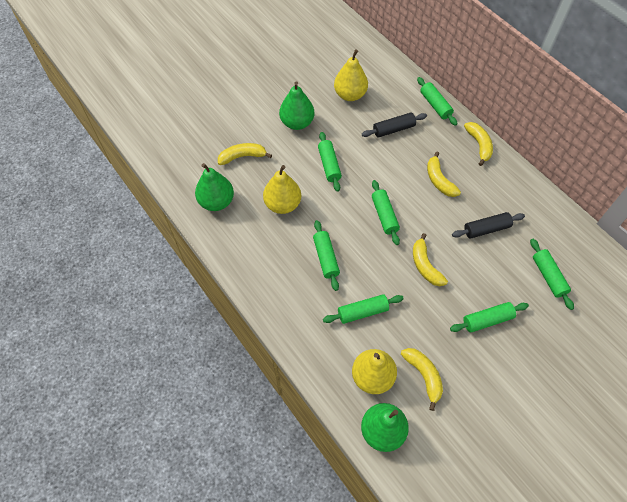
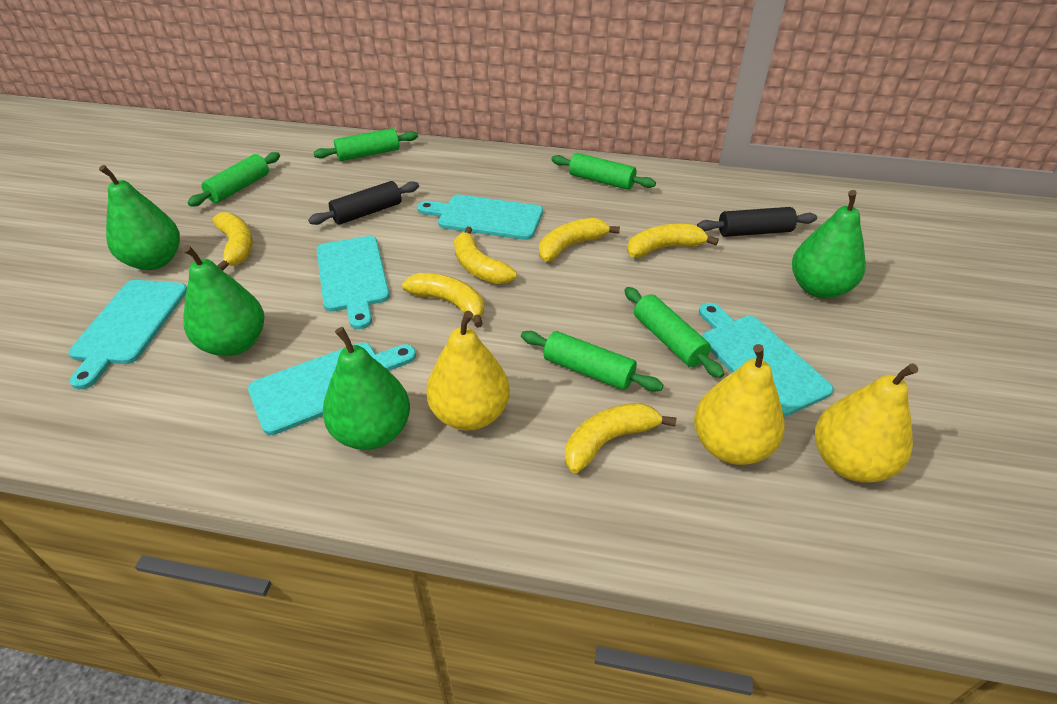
green pear: [195,163,234,211] [279,82,314,130] [361,403,409,452] = 3 -> [99,165,180,270] [182,245,264,356] [323,327,410,450] [792,190,866,298] = 4
green rolling pin: [313,220,340,291] [318,132,342,192] [323,294,404,324] [372,180,400,245] [417,77,457,126] [450,302,529,332] [530,239,574,310] = 7 -> [187,152,280,207] [313,128,418,161] [521,331,663,392] [551,153,656,190] [624,287,724,378] = 5
turquoise cutting board: none = 0 -> [68,280,187,389] [248,342,416,435] [317,236,390,329] [417,195,543,240] [699,303,833,417] = 5
yellow banana: [218,143,272,165] [401,348,443,411] [413,233,448,286] [427,152,461,197] [464,122,493,166] = 5 -> [213,212,253,271] [402,273,484,328] [454,227,517,284] [539,218,620,262] [565,403,676,473] [627,224,719,258] = 6

